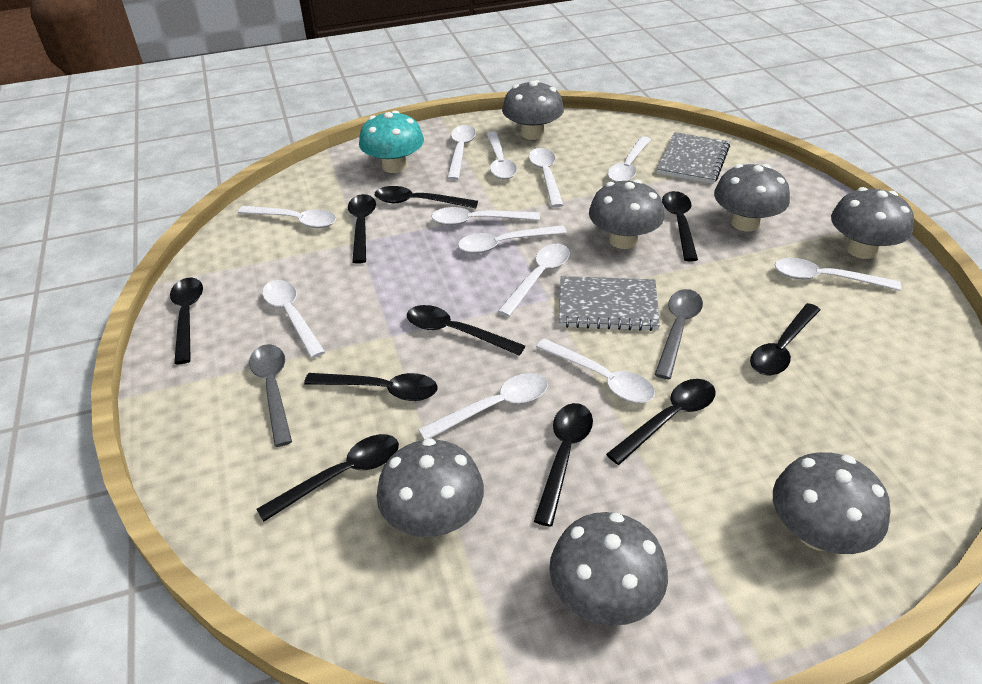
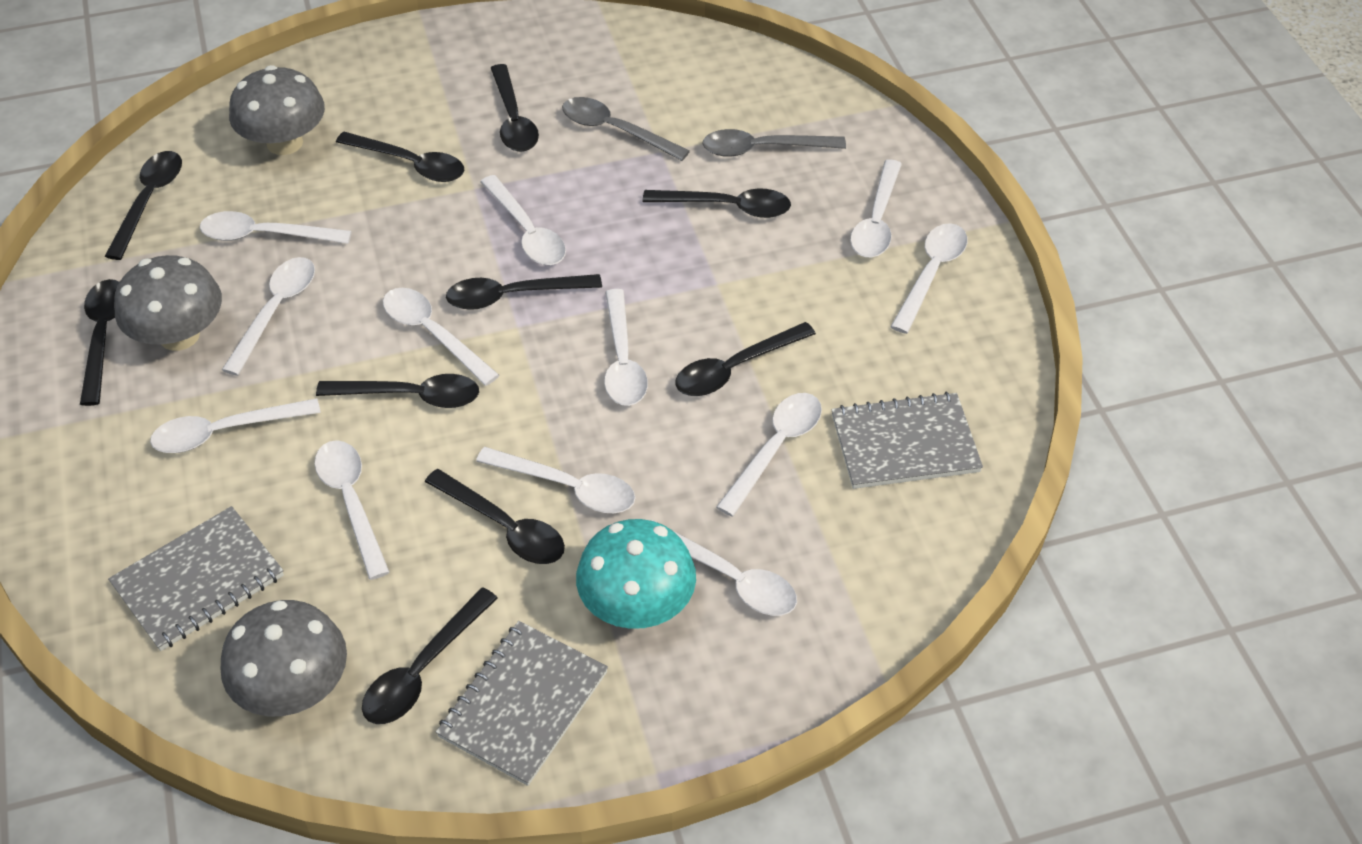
grey mushroom: [377,438,484,537] [502,80,564,140] [549,512,668,626] [589,179,664,249] [714,164,790,231] [773,452,891,554] [831,187,914,259] = 7 -> [114,255,222,351] [221,600,347,717] [229,65,325,155] = 3
grey notebook: [559,276,660,331] [657,132,730,184] = 2 -> [108,506,284,651] [436,621,608,786] [831,392,983,489] = 3

